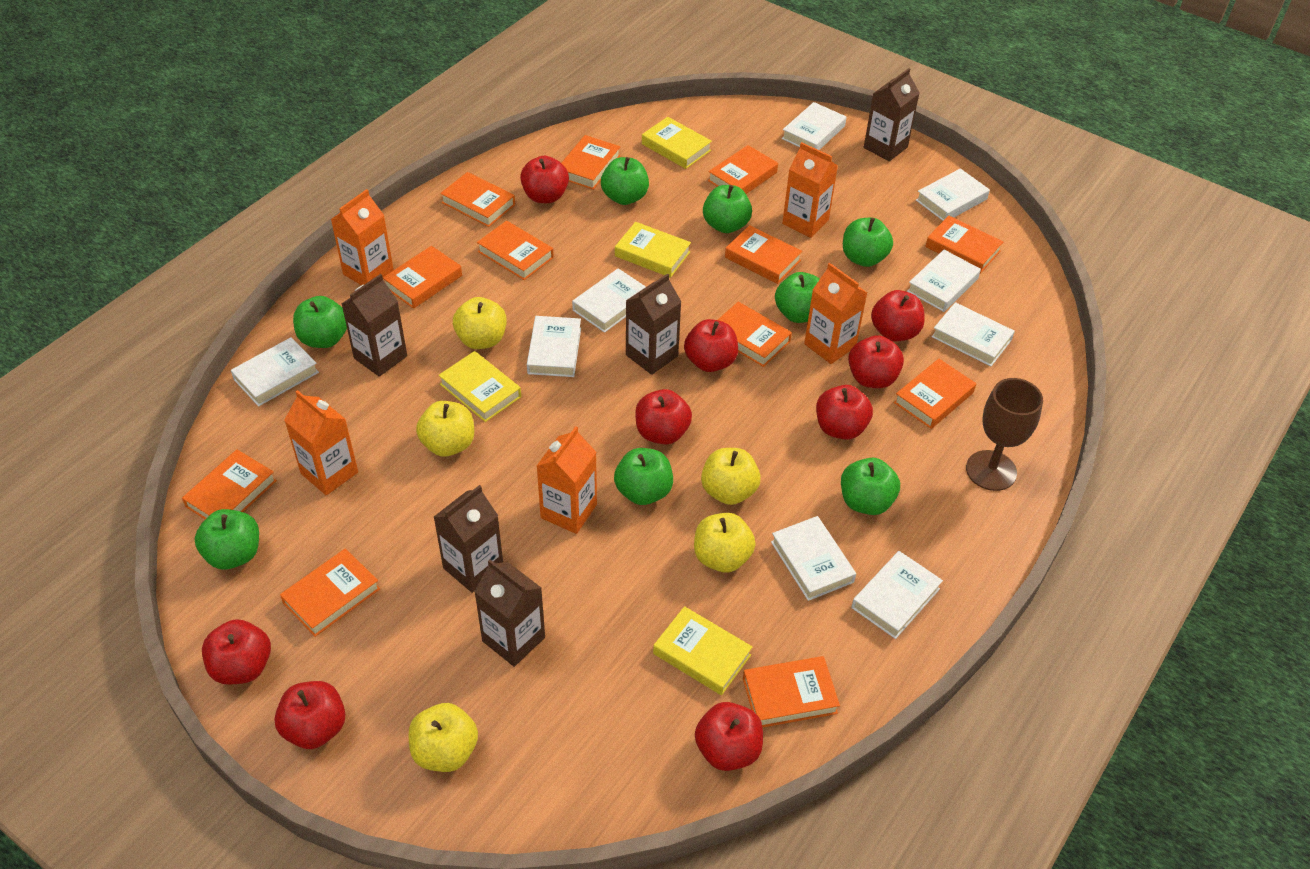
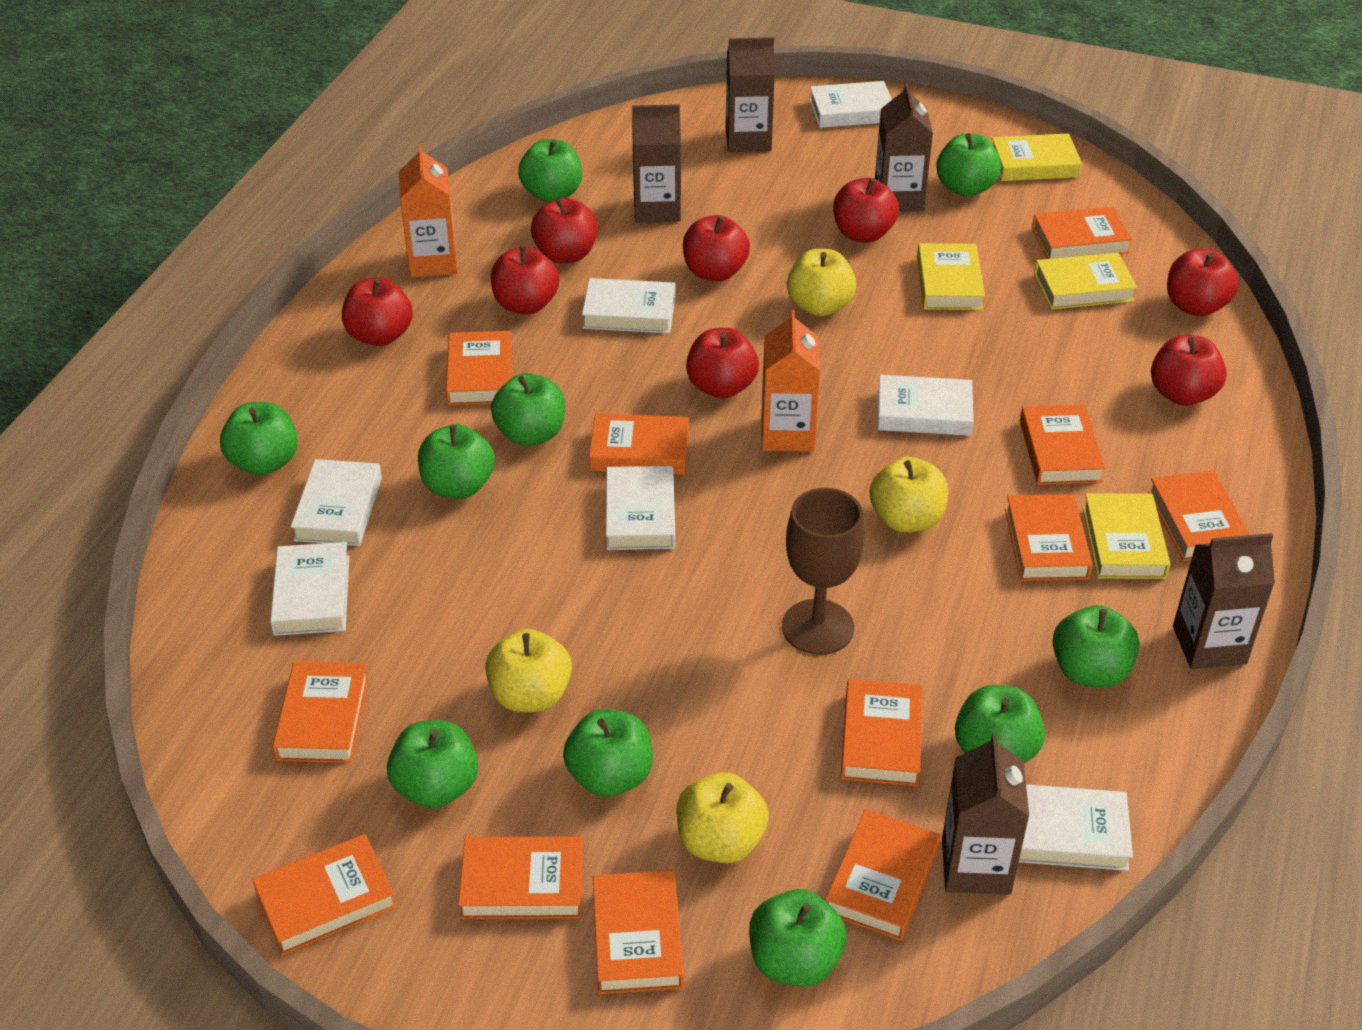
green apple: [194,509,259,569] [293,296,347,348] [601,157,649,205] [614,448,673,505] [703,185,752,233] [775,272,820,323] [841,458,900,515] [843,218,893,267] = 8 -> [220,402,298,475] [387,720,478,808] [418,424,495,499] [491,373,565,446] [518,139,582,202] [563,709,653,797] [749,889,847,987] [936,133,1001,197] [955,685,1045,763] [1052,605,1140,688] = 10
orange carton: [284,390,358,495] [331,189,394,285] [537,426,597,534] [782,142,838,238] [804,263,867,364] = 5 -> [399,144,458,278] [761,310,820,452] = 2
red apple: [202,619,271,685] [274,681,346,749] [520,156,569,203] [635,389,692,444] [684,319,738,372] [695,702,763,771] [816,385,873,440] [848,335,904,388] [871,290,925,342] = 9 -> [342,277,413,346] [491,246,560,314] [531,198,597,263] [683,215,750,282] [686,328,759,398] [833,178,899,243] [1151,335,1227,406] [1167,249,1238,317] = 8
white book: [231,337,319,406] [527,316,581,377] [572,268,646,333] [771,516,856,601] [782,102,847,150] [851,551,943,639] [907,250,981,312] [916,168,990,221] [932,302,1015,366] = 9 -> [270,542,349,636] [291,459,382,546] [582,278,675,333] [606,466,675,550] [809,81,892,128] [877,375,974,436] [1019,784,1133,871] = 7
yellow apple: [409,703,478,772] [416,401,474,457] [453,297,507,349] [694,513,756,572] [701,448,761,505] = 5 -> [485,629,572,712] [676,772,769,863] [787,249,856,316] [870,457,948,532] = 4

